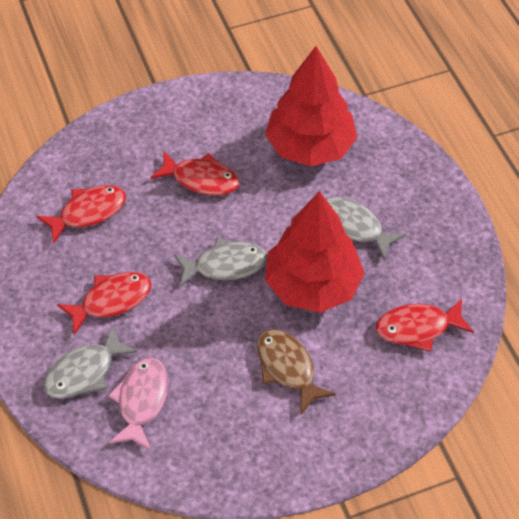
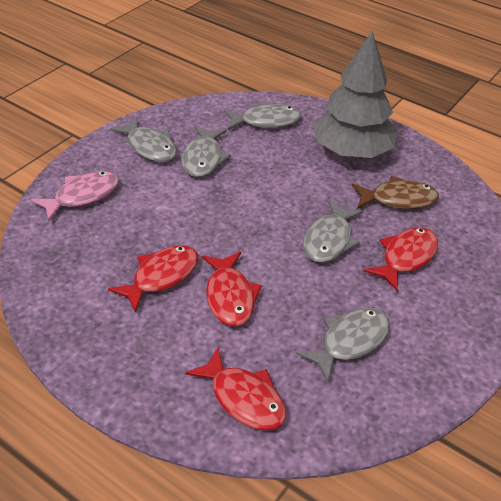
grey fish: [43,326,138,399] [174,237,267,287] [326,197,406,261] = 3 -> [110,116,177,162] [181,126,231,177] [224,102,301,130] [296,308,390,382] [303,200,363,263] = 5
grey tree: none = 0 -> [313,31,397,158] = 1
red tree: [265,46,357,167] [265,191,365,313] = 2 -> none = 0

